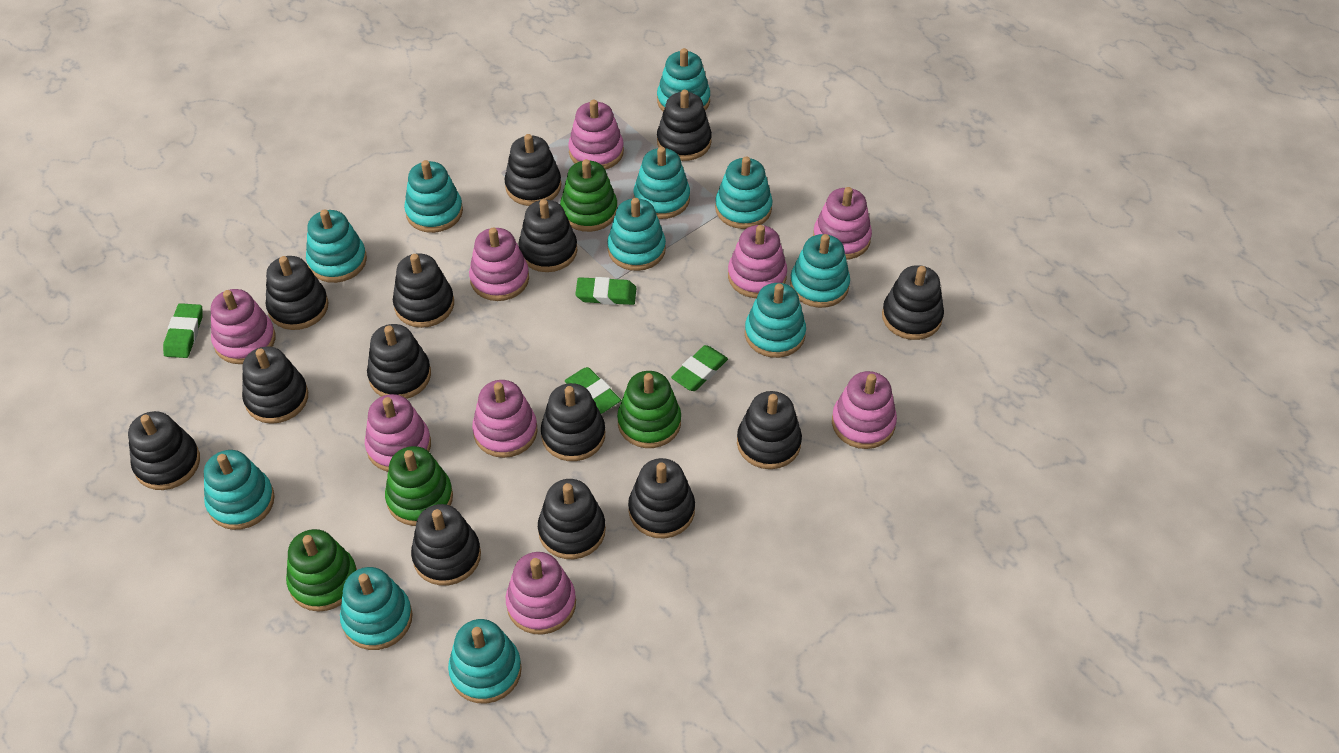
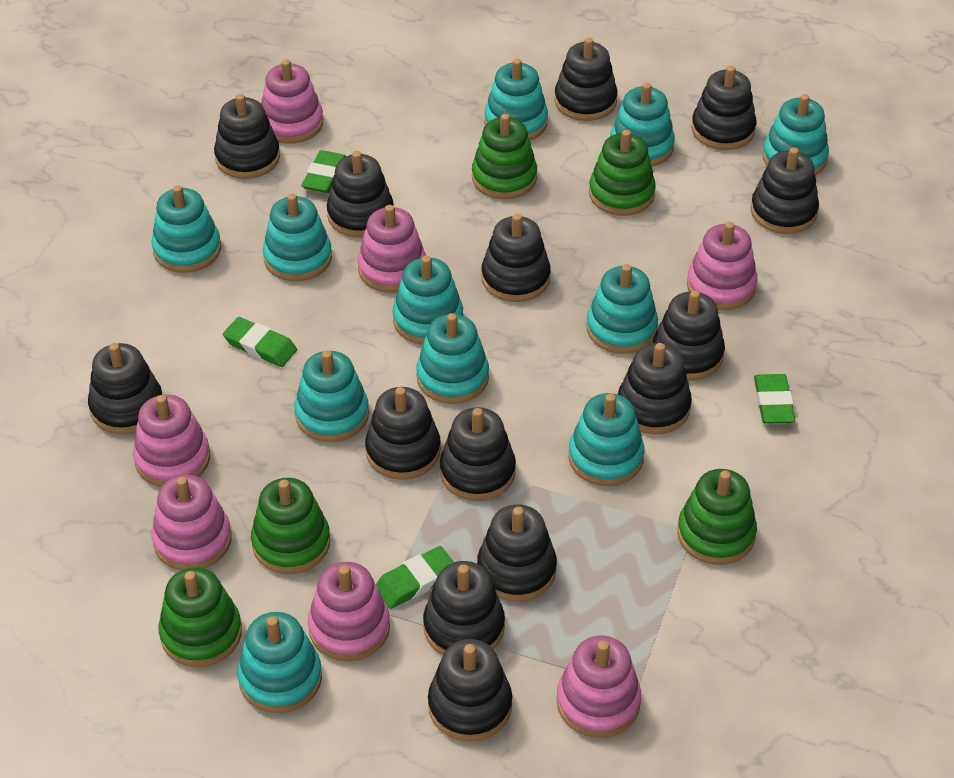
green stacking toy: [286,529,357,612] [385,446,453,526] [560,159,618,232] [617,371,681,448] = 4 -> [158,567,242,667] [251,478,330,574] [472,114,537,199] [589,130,656,216] [677,469,757,565] = 5
pink stacking toy: [211,289,276,364] [365,394,431,472] [469,228,529,301] [472,380,538,458] [506,552,576,634] [568,99,624,170] [728,225,787,298] [813,187,872,260] [832,371,897,449] = 9 -> [133,395,210,487] [152,475,232,570] [261,59,323,144] [308,562,390,661] [358,205,426,293] [556,635,641,738] [687,222,758,310] = 7

